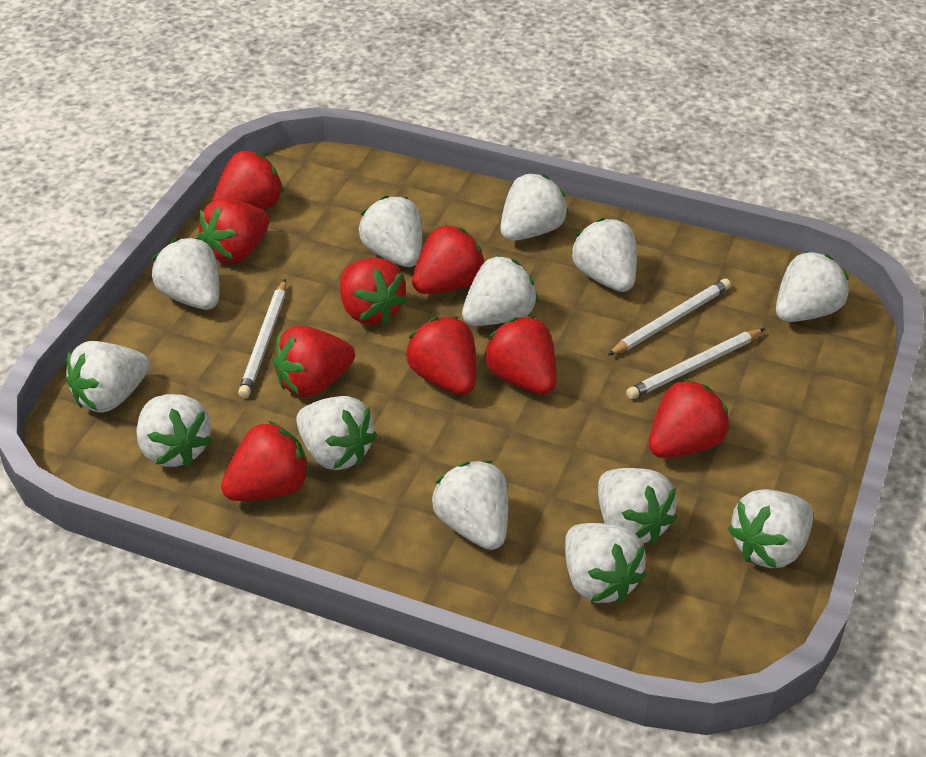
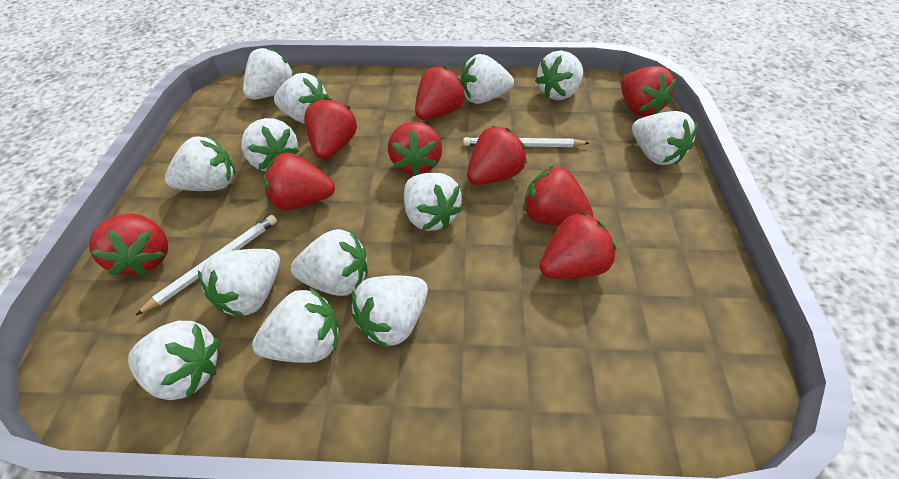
white pencil: [238,279,286,398] [607,279,731,356] [626,328,765,399] = 3 -> [135,215,277,316] [463,137,589,147] = 2

